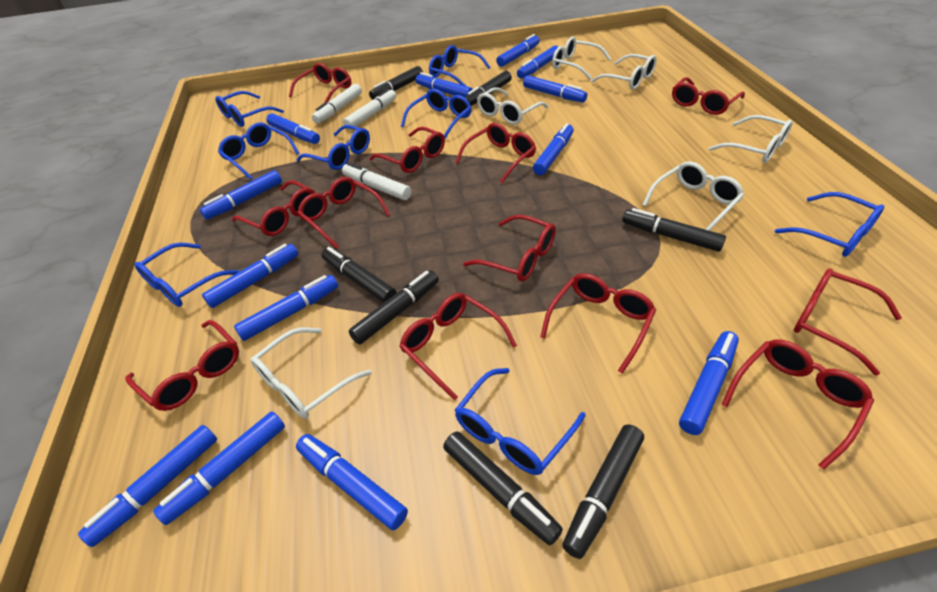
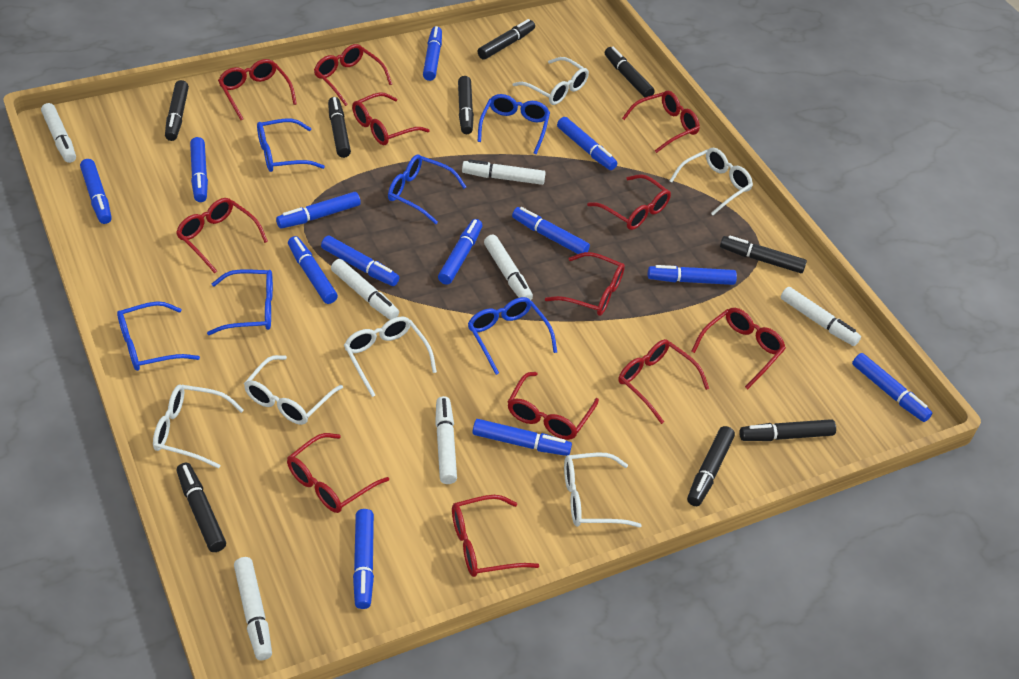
black marker: [321,247,397,303] [349,270,439,344] [369,66,423,100] [443,432,563,545] [464,71,512,106] [562,424,644,559] [622,208,726,252] = 7 -> [165,80,189,141] [177,463,226,552] [328,97,351,158] [458,76,474,134] [478,19,535,60] [605,47,655,98] [687,426,735,506] [720,235,807,273] [739,419,836,441] = 9
blue glasses: [134,243,239,307] [215,91,284,127] [218,123,300,180] [296,125,370,170] [401,89,472,139] [429,45,490,86] [455,368,586,475] [775,192,884,257] = 8 -> [117,301,200,371] [207,269,273,335] [257,119,325,172] [388,154,466,224] [468,297,557,375] [477,94,550,154] = 6
white marker: [312,84,362,124] [342,162,411,200] [343,88,396,130] = 3 -> [41,103,76,163] [234,557,272,660] [331,259,399,320] [435,396,457,484] [462,159,546,185] [484,235,533,300] [781,287,861,346] = 7

